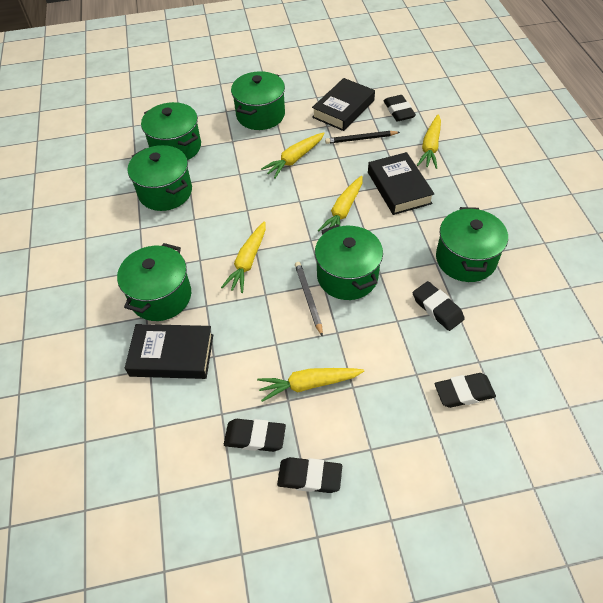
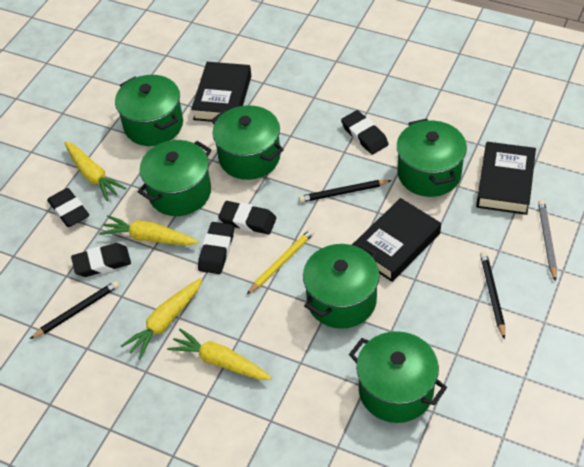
black pencil: [325,131,400,144] = 1 -> [30,281,119,339] [299,180,392,202] [480,252,505,340] = 3
yellow carrot: [221,221,266,293] [257,368,364,402] [261,132,325,179] [318,176,363,232] [417,115,441,169] = 5 -> [64,141,126,201] [99,215,199,245] [121,278,202,360] [167,329,272,380] = 4
yellow pencil: none = 0 -> [247,229,315,294] = 1

